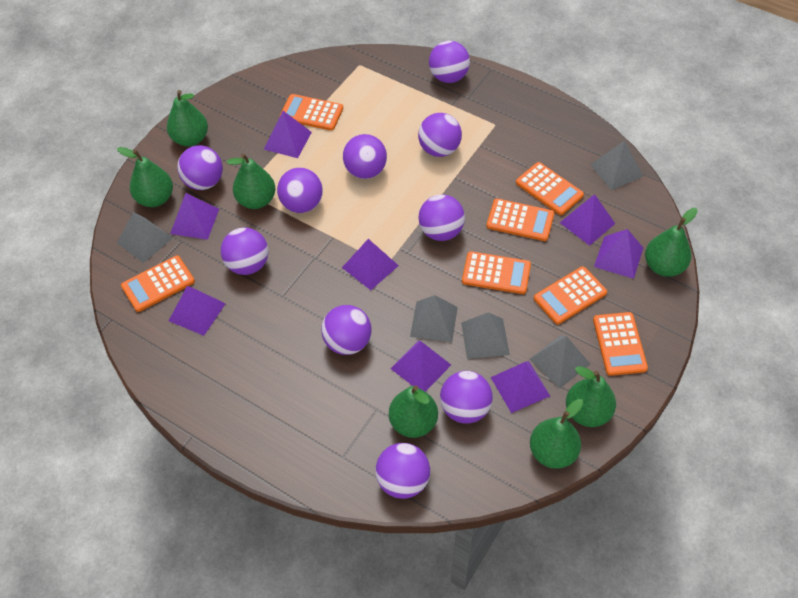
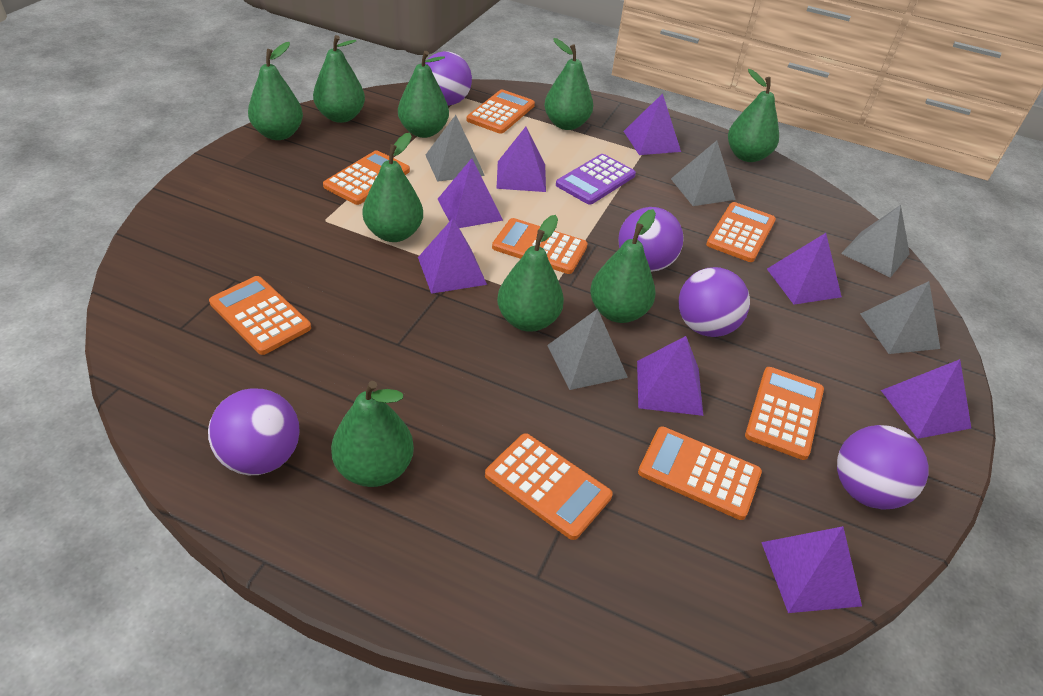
green pear: [117,147,173,207] [167,90,208,147] [227,153,275,209] [389,385,438,438] [530,399,583,469] [566,366,616,427] [645,208,698,277] = 7 -> [248,42,303,140] [313,35,365,123] [331,381,414,487] [362,133,423,242] [398,51,449,138] [497,215,564,332] [544,38,593,130] [590,209,656,323] [728,69,779,162] = 9
orange calculator: [121,255,195,312] [280,94,343,131] [462,251,531,294] [486,198,554,241] [516,162,584,215] [534,266,607,324] [593,312,648,376] = 7 -> [209,276,311,355] [323,150,410,205] [467,90,535,134] [485,433,613,540] [492,218,588,274] [638,427,762,520] [706,202,776,262] [745,367,824,460] = 8
purple ball: [177,145,223,190] [221,227,268,275] [277,168,323,213] [321,305,371,355] [343,134,387,179] [375,443,430,499] [418,113,462,157] [419,194,465,241] [429,41,470,83] [440,371,493,424] = 10 -> [208,388,299,475] [425,51,472,106] [618,207,684,272] [679,267,750,337] [837,425,929,510] = 5
purple calculator: none = 0 -> [556,154,636,205] = 1

